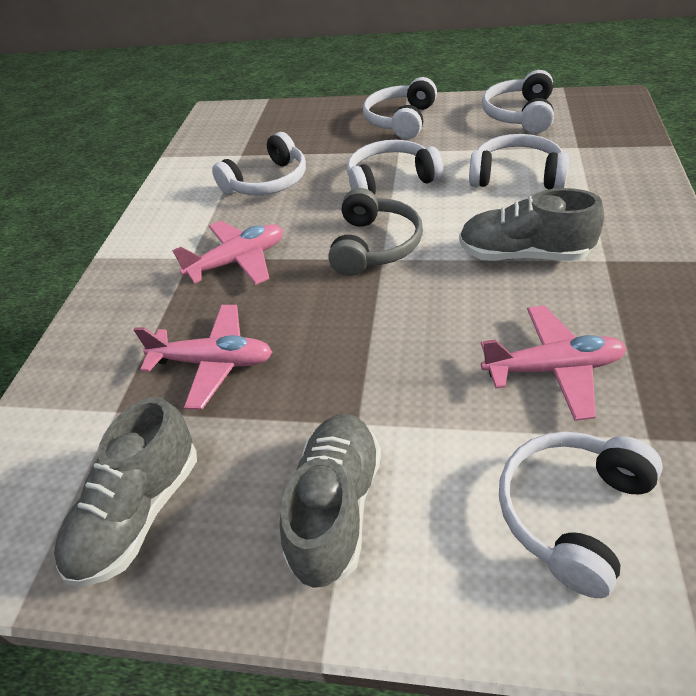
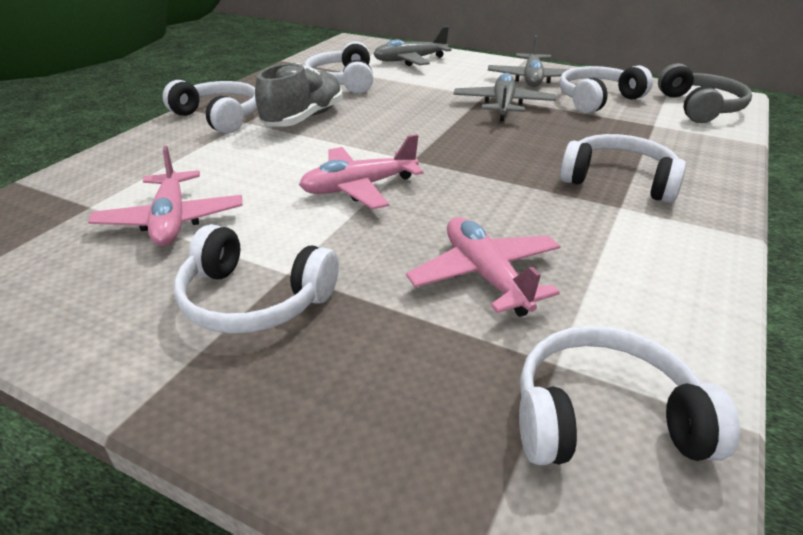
grey plane: none = 0 -> [373,26,451,66] [454,73,556,121] [488,35,569,87] = 3
grey shoe: [54,397,197,586] [280,414,381,588] [459,188,604,261] = 3 -> [255,63,343,127] = 1

